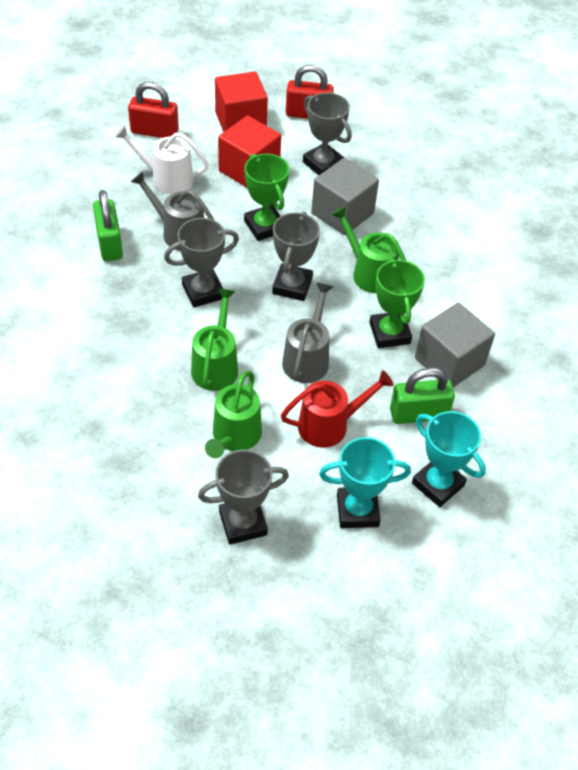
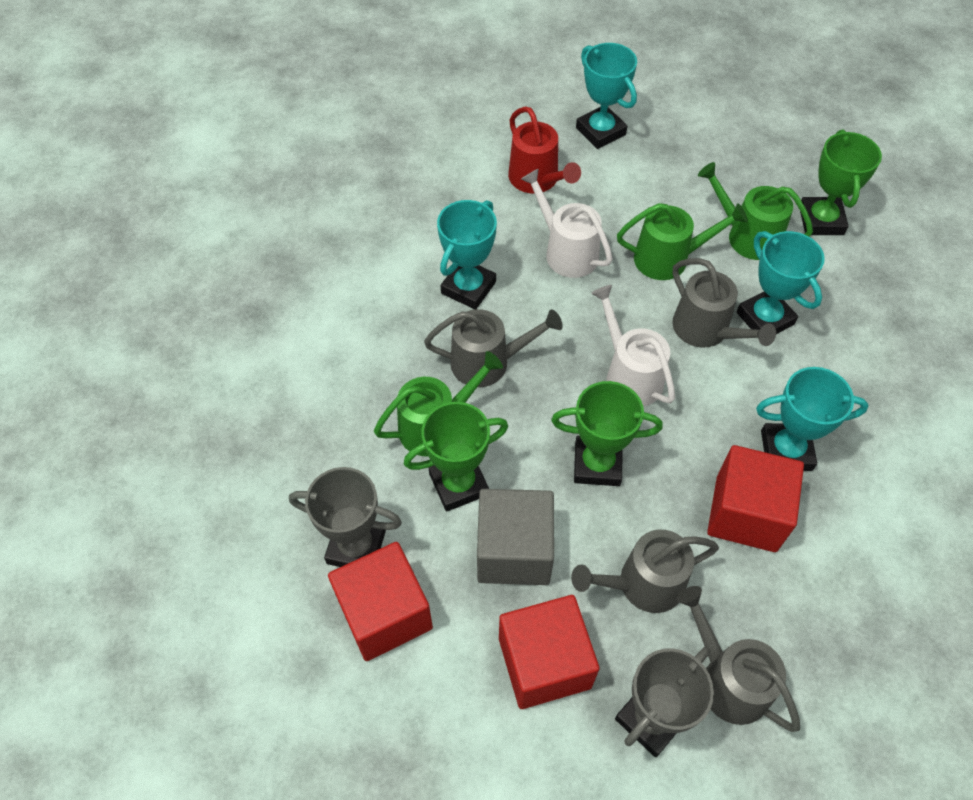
green padlock: [93,190,123,261] [390,368,455,424] = 2 -> none = 0
green trophy: [244,154,289,241] [369,257,425,348] = 2 -> [404,402,508,512] [551,381,663,486] [800,130,882,235] = 3
grey cube: [311,158,379,235] [415,303,495,387] = 2 -> [477,489,554,585] = 1
grey trophy: [164,218,239,307] [198,450,289,545] [272,211,320,301] [303,93,352,175] = 4 -> [289,467,402,567] [615,647,714,757] = 2
grey watering can: [131,171,215,251] [282,283,333,383] = 2 -> [424,309,563,387] [571,530,719,613] [672,258,776,348] [677,586,800,732] = 4
red cube: [215,71,268,132] [218,115,281,188] = 2 -> [328,542,433,661] [499,595,599,709] [707,445,804,552] = 3
red padlock: [128,82,179,138] [286,65,334,119] = 2 -> none = 0
turquoise trophy: [319,437,411,528] [412,411,486,507] = 2 -> [437,200,497,310] [576,43,637,149] [737,231,825,334] [756,367,869,471] = 4
white watering can: [115,125,208,194] = 1 -> [521,169,613,278] [591,285,675,406] = 2

